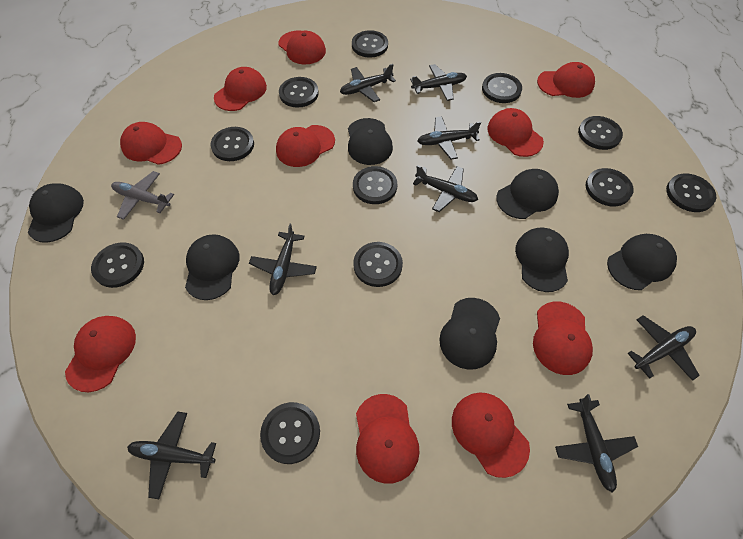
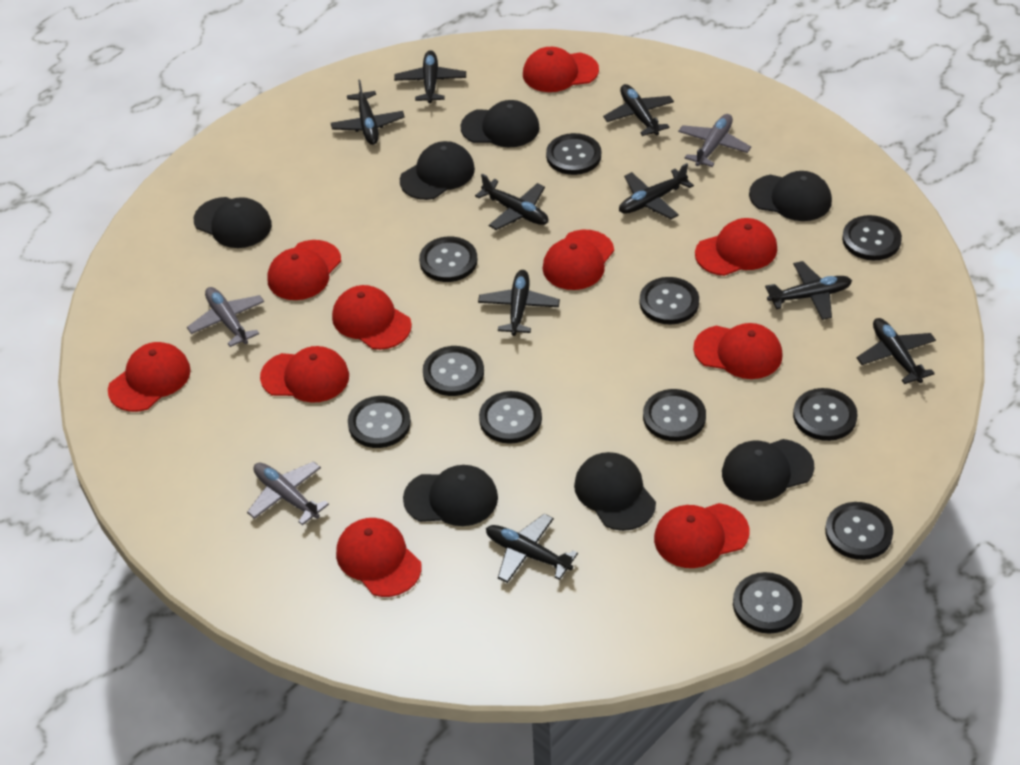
black plane: [127,412,216,499] [249,224,317,295] [340,64,396,102] [410,64,467,101] [413,165,478,212] [418,116,481,160] [555,394,638,493] [627,315,700,381] = 8 -> [331,80,405,145] [394,50,466,104] [475,174,548,230] [478,270,560,336] [486,514,578,583] [603,84,674,136] [619,163,694,219] [765,261,852,320] [857,318,936,384] = 9
grey plane: [111,171,174,220] = 1 -> [187,287,264,347] [247,461,329,525] [678,114,751,167] = 3

